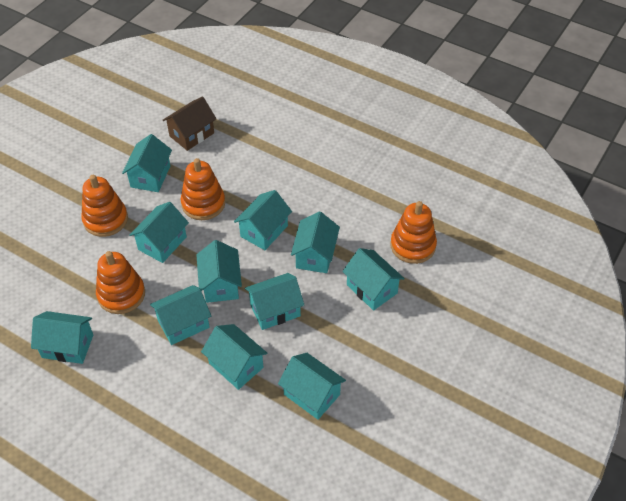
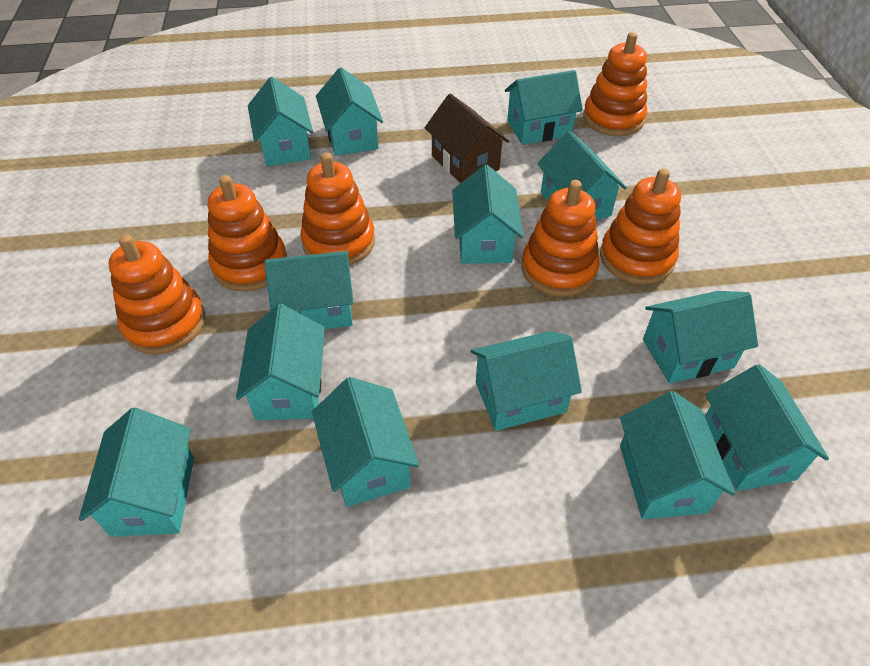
orange stacking toy: [81,175,128,237] [96,251,145,314] [180,158,225,220] [390,201,437,264] = 4 -> [109,234,205,355] [208,175,287,292] [300,153,375,266] [521,180,599,297] [583,32,647,136] [600,168,681,284] = 6
turquoise house: [31,311,93,364] [122,134,172,192] [130,202,189,263] [150,285,211,345] [197,240,242,303] [201,324,267,390] [234,190,292,250] [245,273,304,330] [278,353,346,420] [291,211,340,273] [342,248,405,311] = 11 -> [79,408,194,537] [236,304,325,420] [248,77,313,167] [264,251,354,329] [312,377,419,507] [316,67,383,156] [452,165,523,264] [471,331,582,431] [505,70,583,145] [537,131,627,221] [620,391,735,519] [643,291,758,384] [705,364,829,491] = 13

